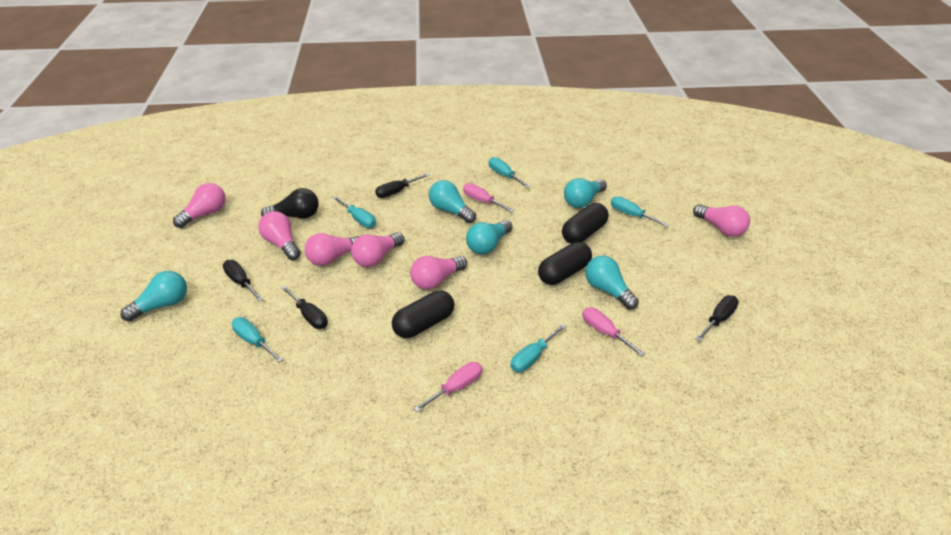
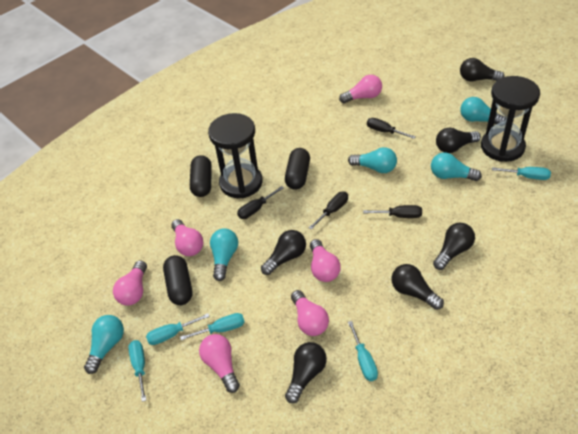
black hourglass: none = 0 -> [208,113,262,198] [481,76,540,162] = 2
black light bulb: [261,188,319,219] = 1 -> [261,230,306,275] [285,342,327,403] [392,264,444,310] [433,223,475,270] [436,128,481,153] [460,58,505,81] = 6
pink screwdriver: [414,362,482,412] [463,183,514,213] [582,307,645,356] = 3 -> none = 0

